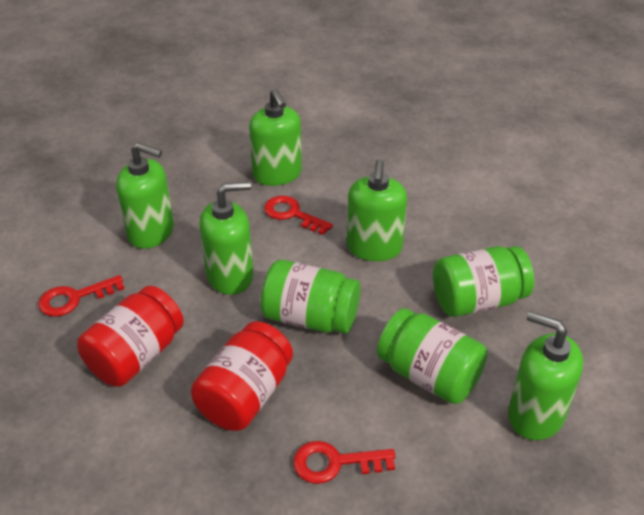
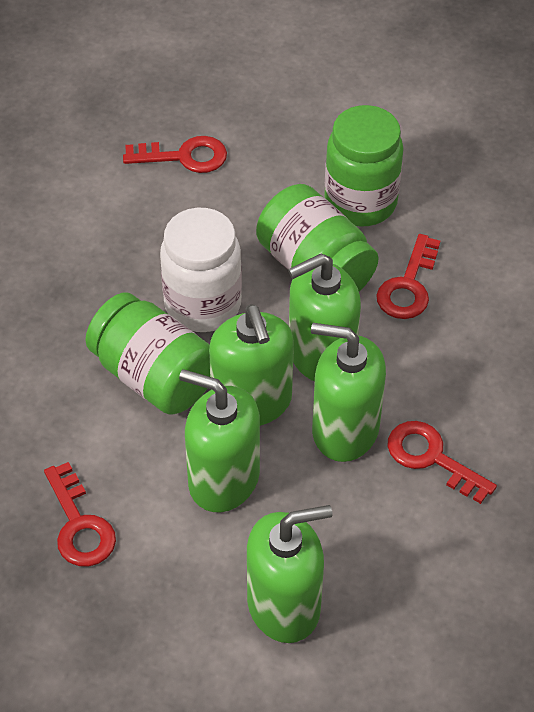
red jar: [77,286,184,387] [191,321,293,431] = 2 -> none = 0
red key: [38,275,124,317] [264,196,333,235] [293,441,396,484] = 3 -> [44,462,116,567] [123,136,227,173] [376,234,440,319] [387,421,497,504] = 4
white jar: none = 0 -> [160,208,242,332] = 1

